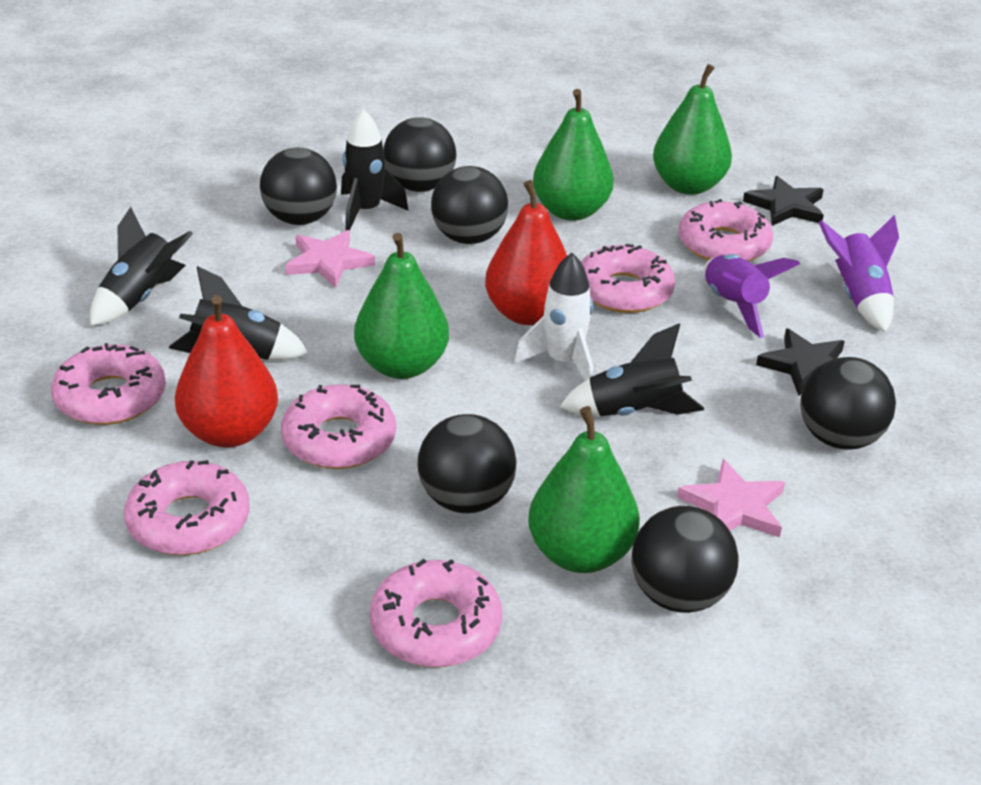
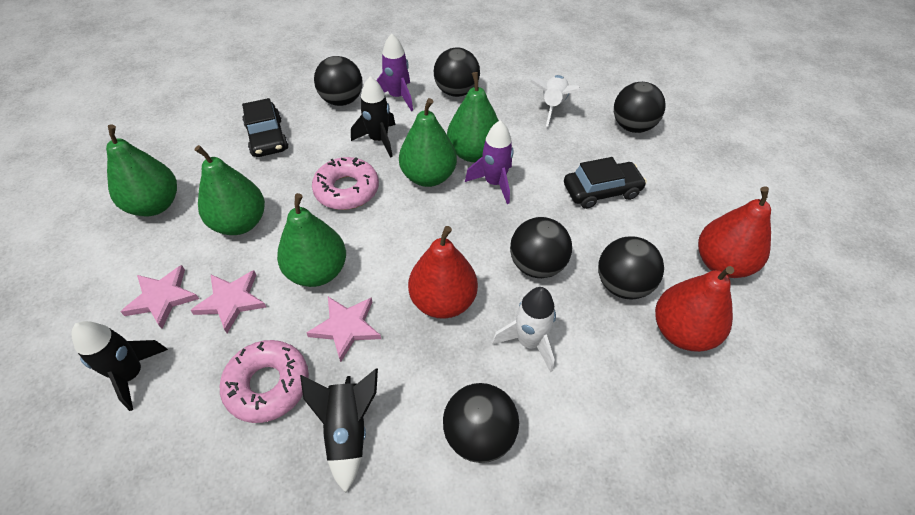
black car: none = 0 -> [242,98,289,157] [564,157,647,209] = 2
black rocket: [90,207,193,326] [169,266,309,360] [341,109,409,231] [560,323,704,416] = 4 -> [71,321,168,411] [300,369,378,493] [351,76,396,158] = 3
black star: [743,176,824,226] [756,329,845,396] = 2 -> none = 0
green pear: [354,233,449,379] [528,406,640,573] [533,89,614,221] [653,64,732,195] = 4 -> [106,124,177,216] [194,145,265,235] [277,193,346,287] [399,98,457,187] [447,72,499,162] = 5
pink donut: [51,343,166,425] [124,460,250,555] [281,384,396,469] [370,559,502,667] [581,244,675,313] [678,199,773,261] = 6 -> [220,340,309,423] [312,157,379,210] = 2
pink star: [285,230,375,288] [677,459,785,537] = 2 -> [121,265,199,329] [190,270,266,333] [307,297,381,362] = 3
red pear: [175,295,278,448] [485,180,567,325] = 2 -> [408,226,478,319] [655,266,734,352] [698,186,771,278] = 3
white rocket: [514,253,593,381] = 1 -> [492,287,556,372] [530,75,580,127] = 2

